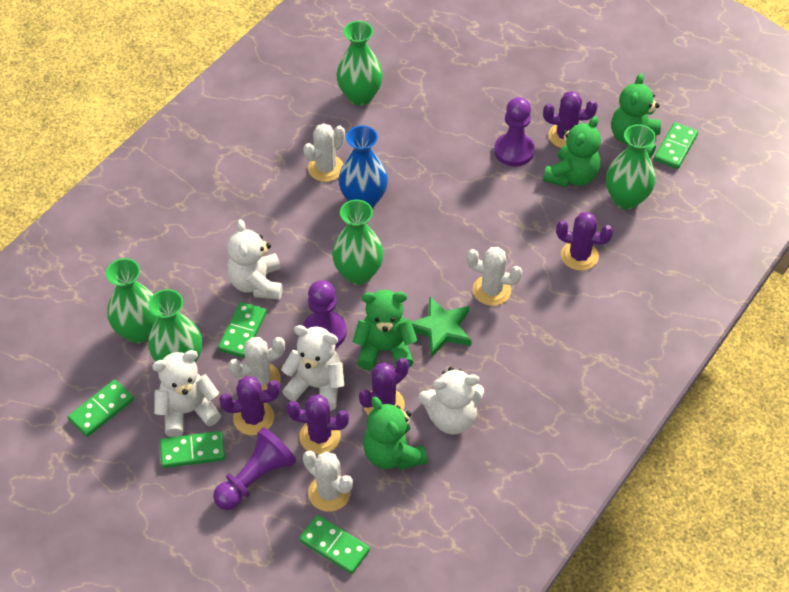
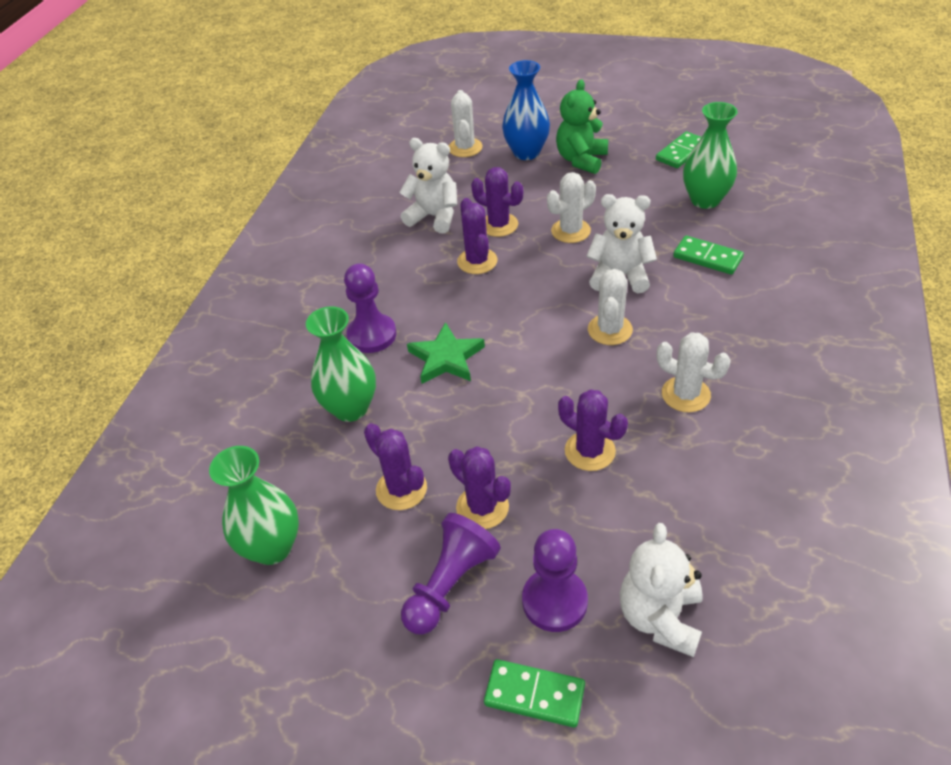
green domino: [68,380,134,437] [160,431,225,468] [218,302,267,358] [299,515,370,574] [654,122,698,169] = 5 -> [484,659,585,728] [656,131,701,168] [673,236,744,275] = 3
green teddy bear: [353,290,418,370] [363,397,427,470] [543,116,601,187] [611,73,661,158] = 4 -> [556,79,608,174] = 1
green vase: [106,258,158,343] [148,289,202,363] [332,200,383,285] [336,21,383,106] [606,124,656,210] = 5 -> [209,446,299,565] [306,306,376,422] [683,102,738,209] = 3
white teddy bear: [152,350,221,437] [227,219,283,300] [281,325,344,411] [418,367,484,434] = 4 -> [399,138,457,233] [586,194,657,293] [620,523,703,657] = 3

